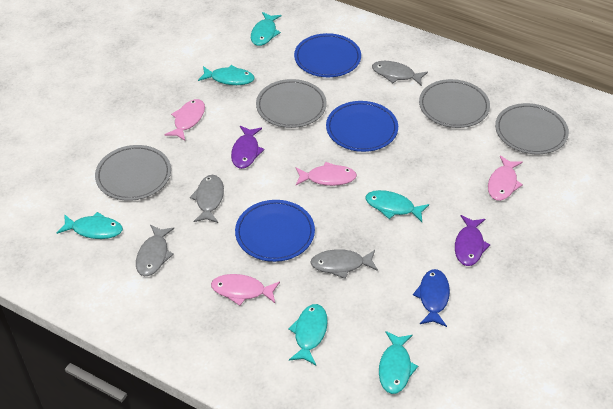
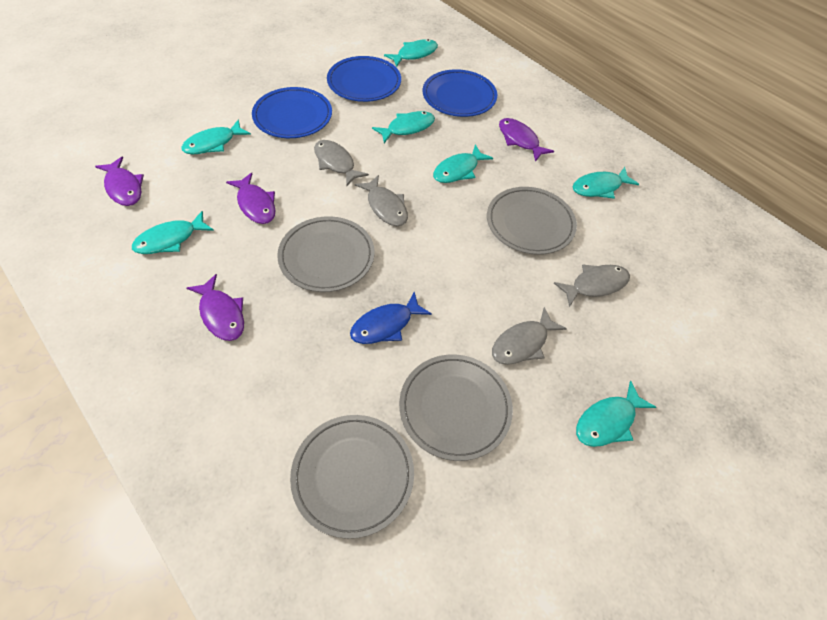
pink fish: [165,99,205,141] [211,274,280,306] [296,162,357,186] [488,156,523,201] = 4 -> none = 0
purple fish: [231,126,265,169] [455,215,491,266] = 2 -> [95,157,144,206] [187,274,244,341] [226,173,275,224] [499,118,554,162] = 4
turquoise fish: [57,212,123,239] [198,65,255,85] [251,12,282,46] [288,304,328,365] [366,190,429,222] [379,331,418,394] = 6 -> [132,211,214,254] [181,119,251,154] [372,111,435,143] [384,39,438,67] [433,144,493,183] [573,167,639,199] [576,381,656,447] = 7

